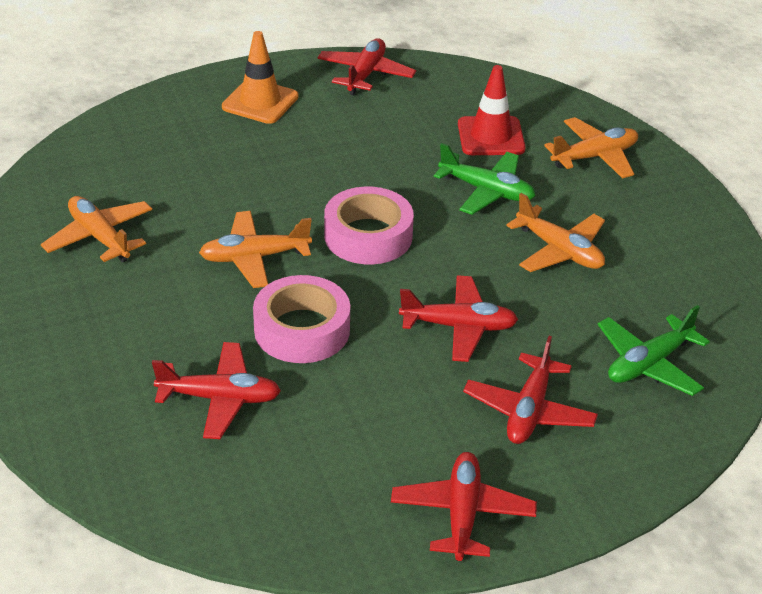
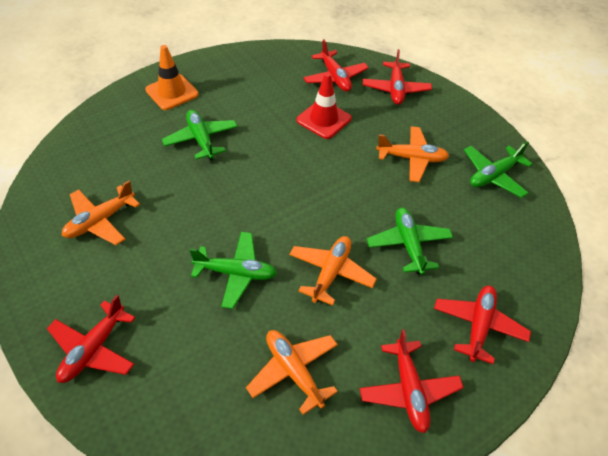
green plane: [434,143,536,215] [598,305,710,396] = 2 -> [162,110,238,160] [189,232,277,309] [367,208,453,275] [464,141,532,198] = 4
pink tape: [253,275,350,363] [324,187,414,264] = 2 -> none = 0

